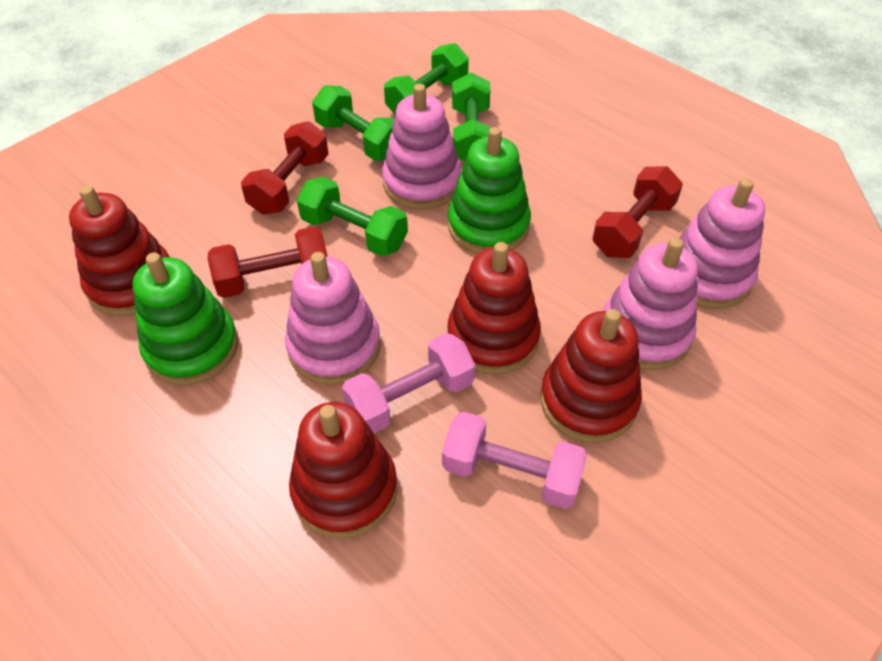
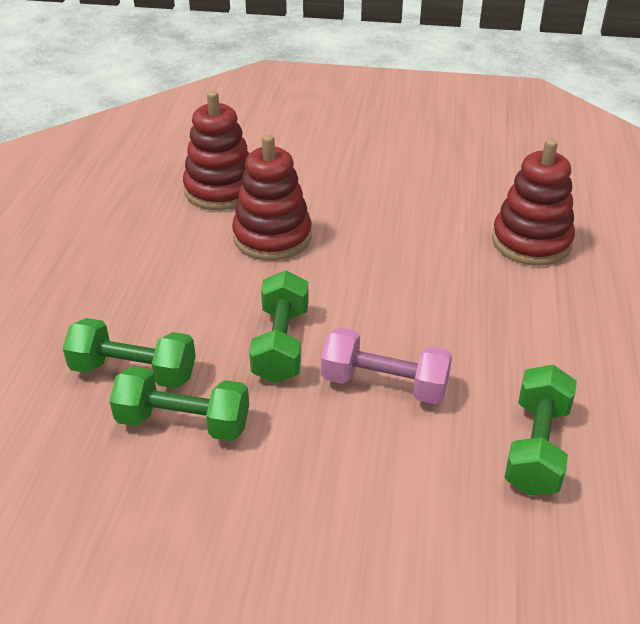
green stacking toy: [133,253,238,385] [448,127,531,254] = 2 -> none = 0
pink dumbbell: [342,333,475,433] [442,412,587,509] = 2 -> [321,327,452,404] = 1
pink stacking toy: [285,252,381,385] [382,84,461,210] [603,238,698,370] [680,178,765,309] = 4 -> none = 0
red dumbbell: [208,227,328,298] [241,121,329,215] [592,166,683,258] = 3 -> none = 0
red stacking toy: [69,185,170,316] [289,402,397,539] [447,242,541,375] [540,309,642,443] = 4 -> [183,91,249,210] [232,135,312,260] [492,139,575,265] = 3

